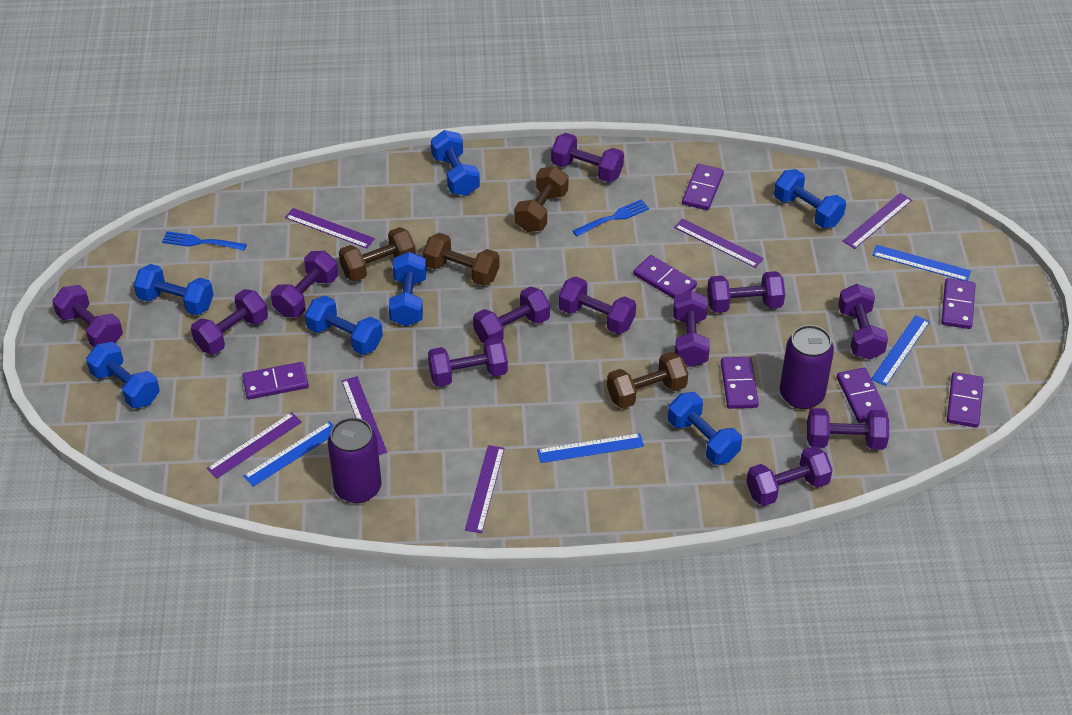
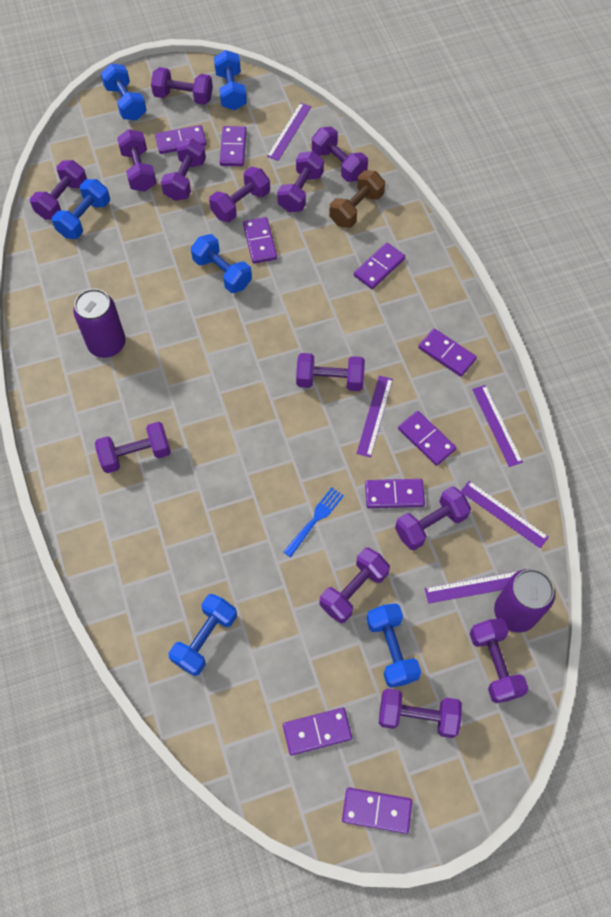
blue dumbbell: [86,342,160,409] [134,264,214,315] [305,295,383,355] [389,252,426,326] [431,130,480,196] [668,392,742,465] [774,169,846,228] = 7 -> [52,179,110,239] [101,63,147,120] [169,594,237,676] [191,234,252,293] [214,50,247,110] [366,603,421,688] = 6
blue fork: [162,231,247,251] [573,199,649,236] = 2 -> [284,488,344,557] = 1
blue ruler: [243,421,334,487] [537,433,644,463] [871,315,930,386] [872,245,971,281] = 4 -> none = 0
brown dumbbell: [339,227,416,282] [423,233,500,286] [514,166,569,232] [607,352,688,409] = 4 -> [329,170,385,228] = 1
purple domino: [242,362,309,399] [633,255,697,299] [682,164,724,210] [721,357,759,409] [837,368,888,423] [941,278,976,329] [947,372,984,428] = 7 -> [155,125,206,154] [220,126,247,166] [243,217,277,264] [283,708,352,756] [342,787,412,834] [354,243,405,289] [365,479,425,508] [398,411,456,466] [418,328,477,377] = 9
purple dumbbell: [52,285,123,347] [191,289,268,354] [271,251,338,317] [428,337,508,387] [473,286,550,343] [551,133,624,182] [558,277,636,334] [673,290,710,367] [707,271,785,313] [746,446,833,506] [807,408,889,450] [838,284,888,360] = 12 -> [30,160,87,220] [95,422,171,473] [117,129,156,192] [151,67,213,105] [161,138,206,201] [209,167,270,222] [277,151,324,212] [296,353,365,391] [312,127,368,182] [319,548,390,623] [379,688,462,738] [395,486,471,550] [470,618,529,703] = 13
purple ruler: [207,412,302,478] [285,208,375,248] [342,376,387,455] [465,445,505,533] [674,218,764,268] [843,193,912,249] = 6 -> [267,103,312,161] [356,376,393,458] [425,571,518,604] [461,481,549,548] [472,385,523,467] = 5

